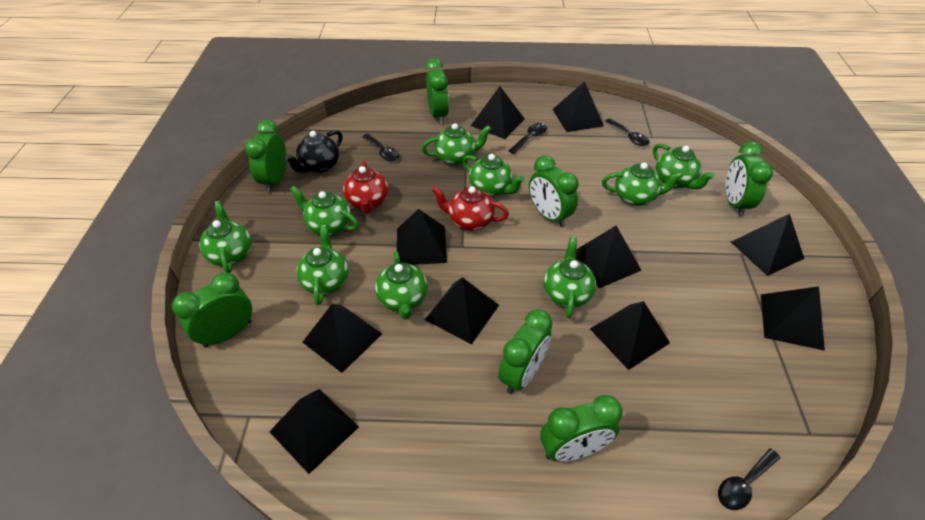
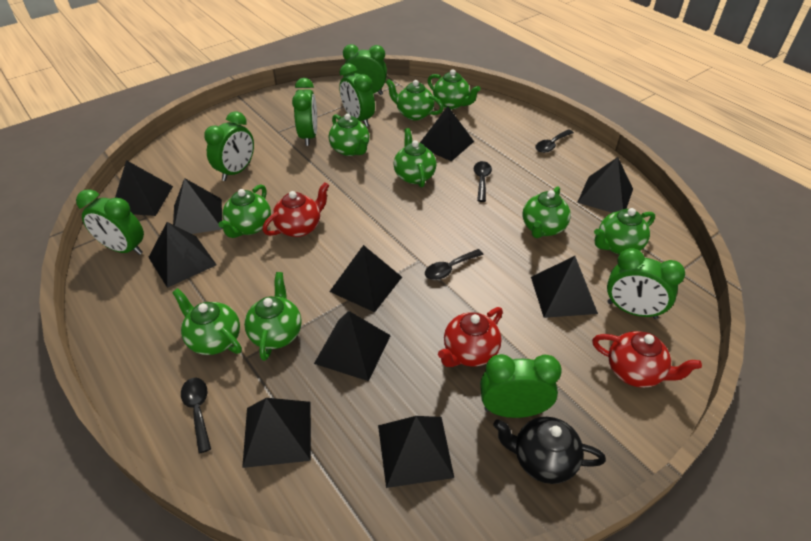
red teapot: [343,160,388,214] [432,186,509,231] = 2 -> [262,182,329,237] [438,307,503,367] [592,331,702,388] = 3

